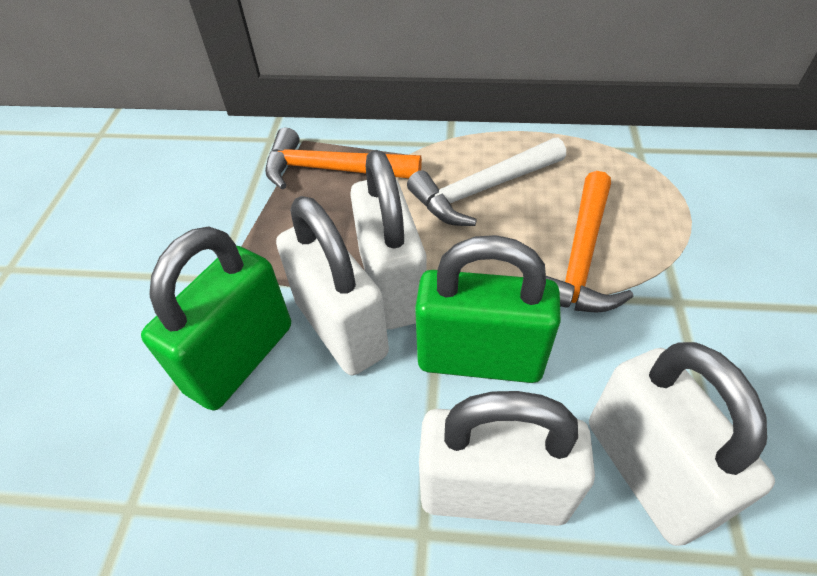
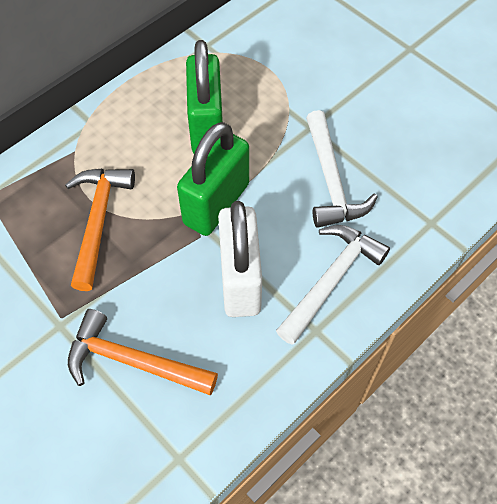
white hammer: [407,138,566,226] = 1 -> [276,225,390,345] [306,110,378,228] = 2
white padlock: [276,196,389,375] [350,150,427,329] [419,391,595,526] [589,342,775,546] = 4 -> [218,201,262,317] = 1

